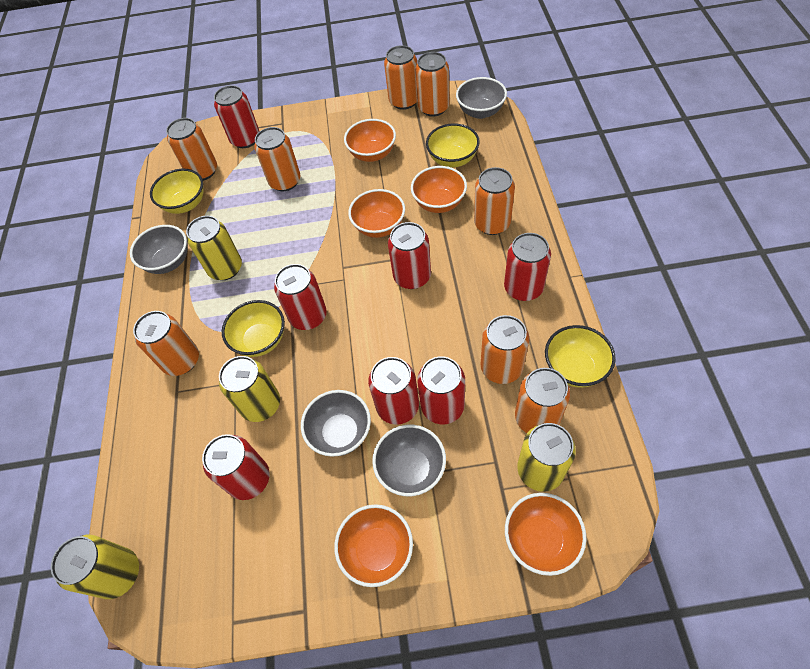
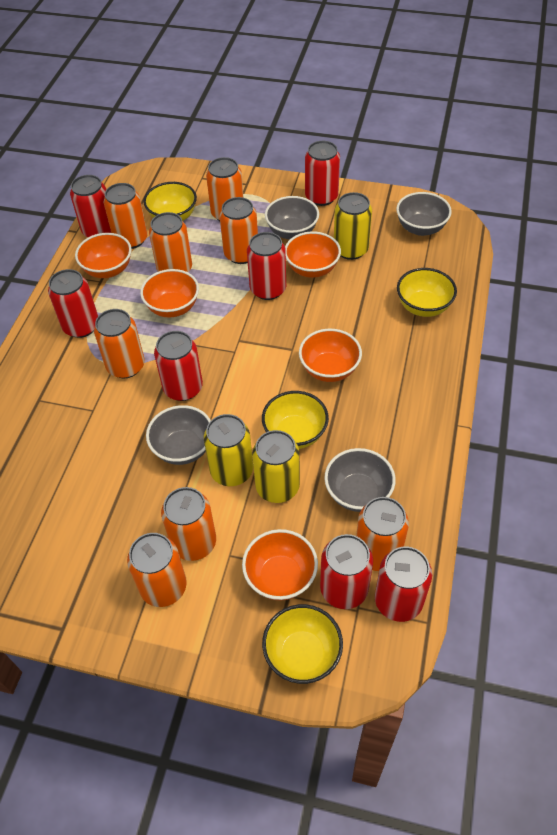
yellow can: [51,535,139,599] [186,216,242,280] [219,356,280,422] [517,423,576,492] = 4 -> [204,414,253,486] [252,430,300,503] [334,192,372,260] = 3

